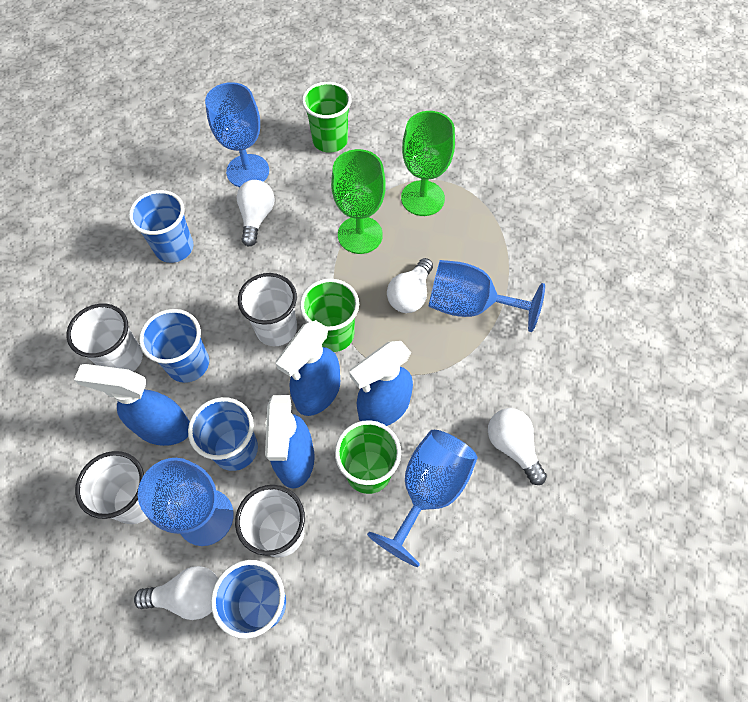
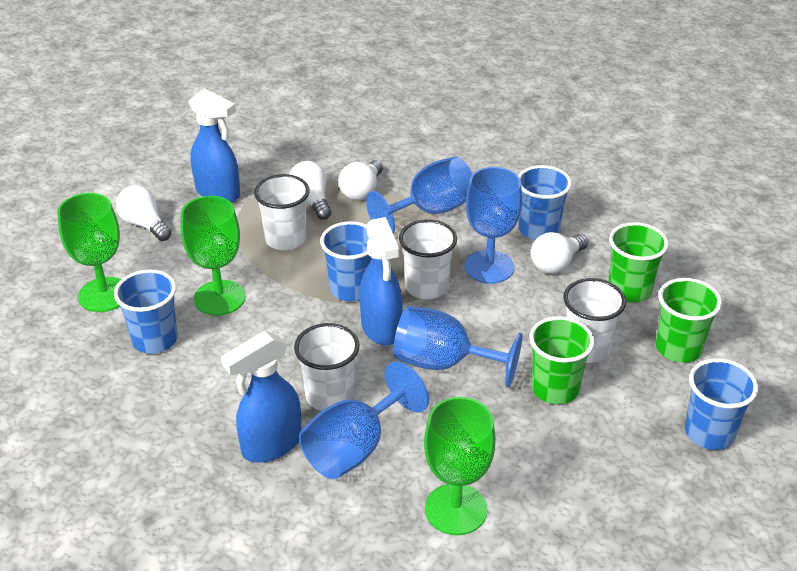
blue spray bottle: [74,364,190,446] [265,395,315,489] [276,320,340,416] [349,341,413,426] = 4 -> [189,89,240,203] [221,331,301,463] [360,217,402,345] = 3
green goblet: [331,149,386,254] [401,111,455,216] = 2 -> [57,193,121,312] [181,196,246,316] [424,397,496,535] = 3

